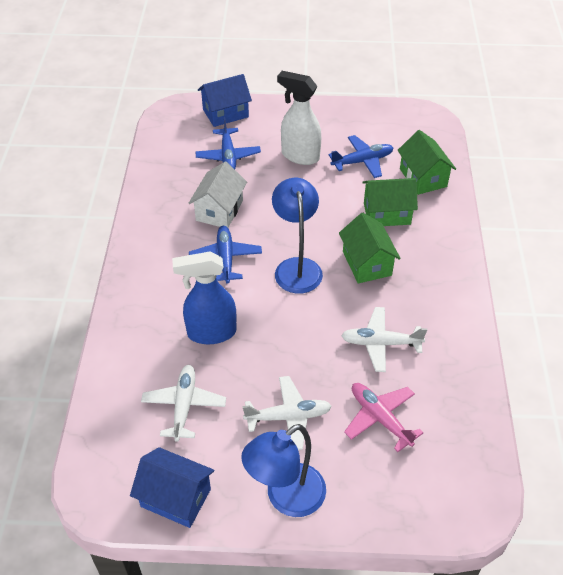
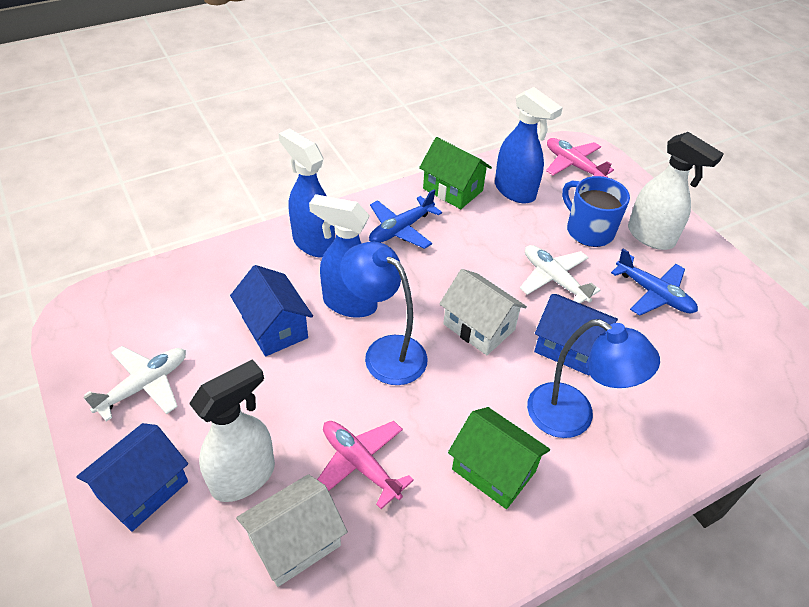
blue house: [130,447,214,528] [198,74,252,127] = 2 -> [76,423,188,532] [230,265,313,356] [534,294,618,375] = 3
blue mug: none = 0 -> [562,176,630,247] = 1
blue plane: [189,226,262,284] [195,117,261,169] [328,135,393,178] = 3 -> [369,189,442,249] [611,249,698,316] = 2
blue spray bottle: [172,251,237,344] = 1 -> [279,128,335,257] [309,194,378,318] [495,87,563,203] = 3
green house: [339,213,401,284] [362,178,418,226] [397,130,456,195] = 3 -> [419,137,492,209] [448,407,550,509] = 2
pink plane: [344,383,424,452] = 1 -> [317,421,414,509] [546,138,614,178] = 2
white house: [189,162,247,228] = 1 -> [236,474,348,587] [439,269,527,355] = 2
white plane: [141,365,226,442] [242,376,332,450] [341,307,427,372] = 3 -> [83,346,186,422] [520,245,600,304] = 2
white spray bottle: [277,71,321,165] = 1 -> [189,359,275,502] [628,132,724,250] = 2

